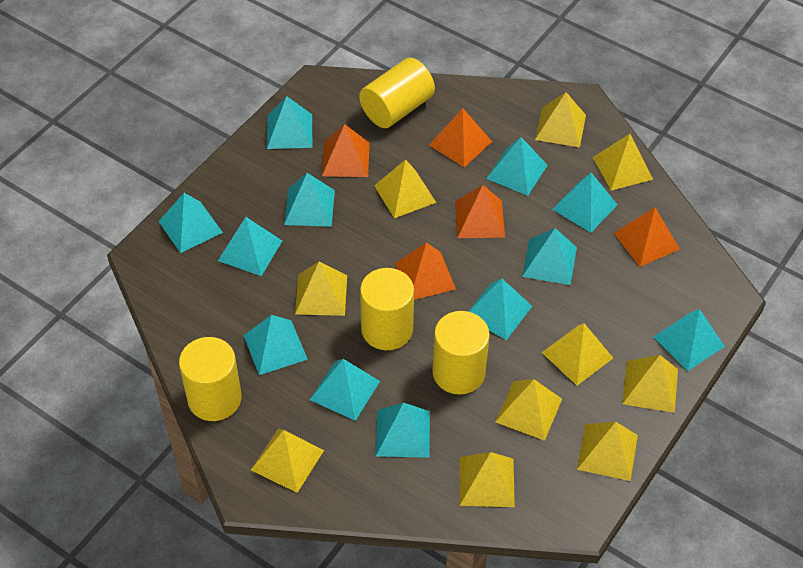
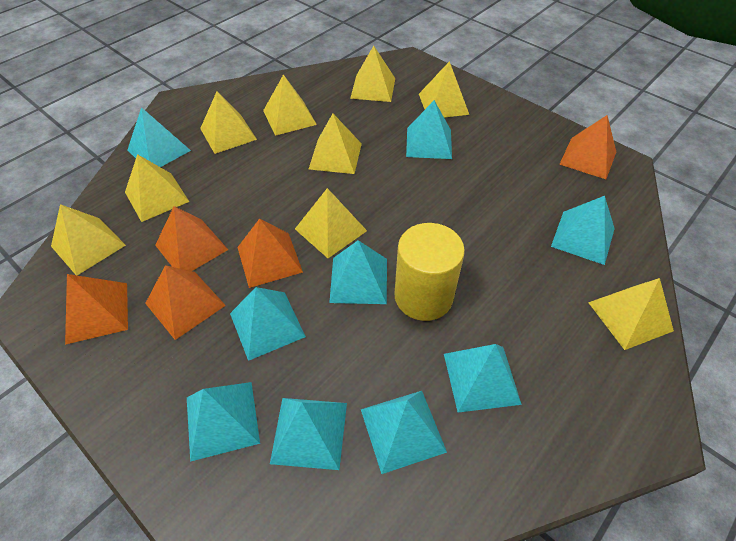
turquoise pyramid: [158,193,223,253] [218,217,282,276] [243,315,308,375] [267,96,312,149] [284,173,335,227] [310,359,380,421] [376,403,430,458] [468,279,532,340] [486,137,548,196] [522,228,577,285] [552,173,618,233] [653,309,725,371] = 12 -> [127,107,191,167] [187,382,260,462] [230,287,306,361] [270,398,347,470] [329,240,387,304] [361,391,447,474] [406,100,452,159] [444,344,522,413] [551,196,615,265] = 9
yellow cylinder: [179,337,242,421] [359,58,435,128] [360,268,414,350] [432,311,490,395] = 4 -> [395,223,465,321] = 1
yellow pyramid: [251,429,324,493] [295,261,347,316] [374,159,436,218] [460,452,515,507] [495,379,562,441] [535,92,586,148] [541,323,613,386] [577,422,638,481] [592,134,653,191] [622,355,678,413] = 10 -> [51,204,126,275] [125,154,189,222] [200,91,257,154] [263,75,317,136] [295,188,367,258] [309,114,362,174] [350,46,395,102] [419,61,469,117] [588,278,674,350] = 9

